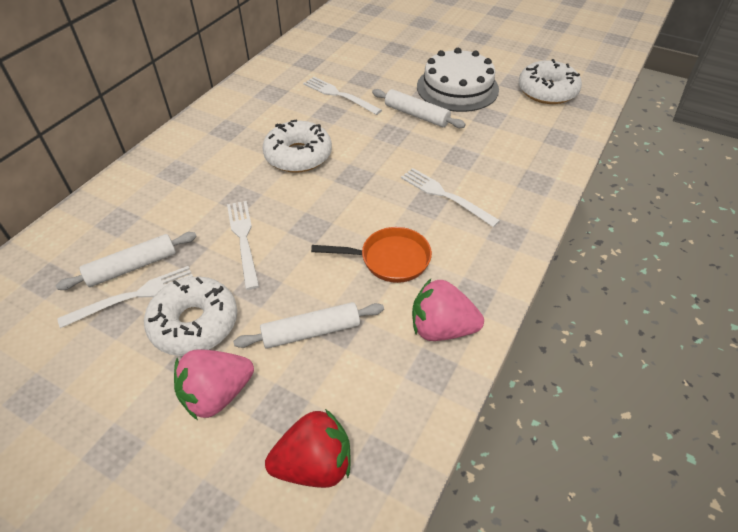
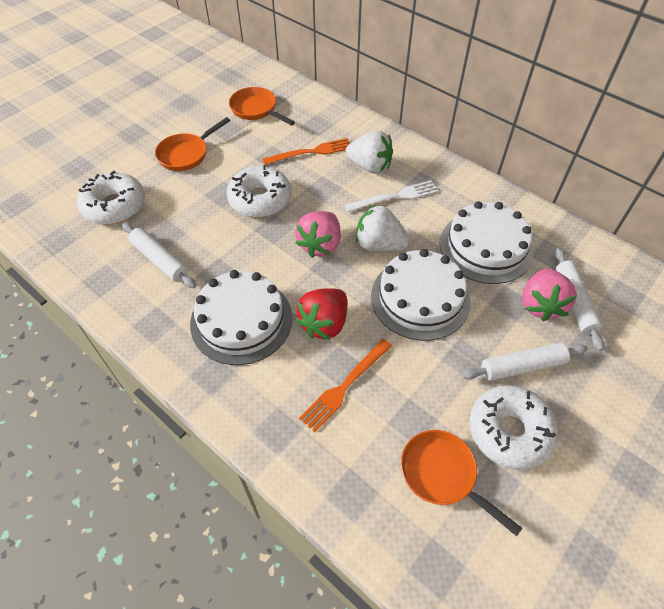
orange fork: none = 0 -> [262,138,350,165] [299,339,392,432] = 2
orange pan: [311,227,432,283] = 1 -> [155,117,230,171] [229,87,295,125] [401,430,523,536] = 3
white cake: [417,48,499,112] = 1 -> [190,270,292,365] [371,249,471,341] [440,201,534,284] = 3
white fork: [57,266,193,328] [227,201,259,290] [303,77,382,115] [401,168,500,227] = 4 -> [345,180,439,212] = 1
white strawberry: none = 0 -> [346,131,393,174] [356,204,410,251] = 2

